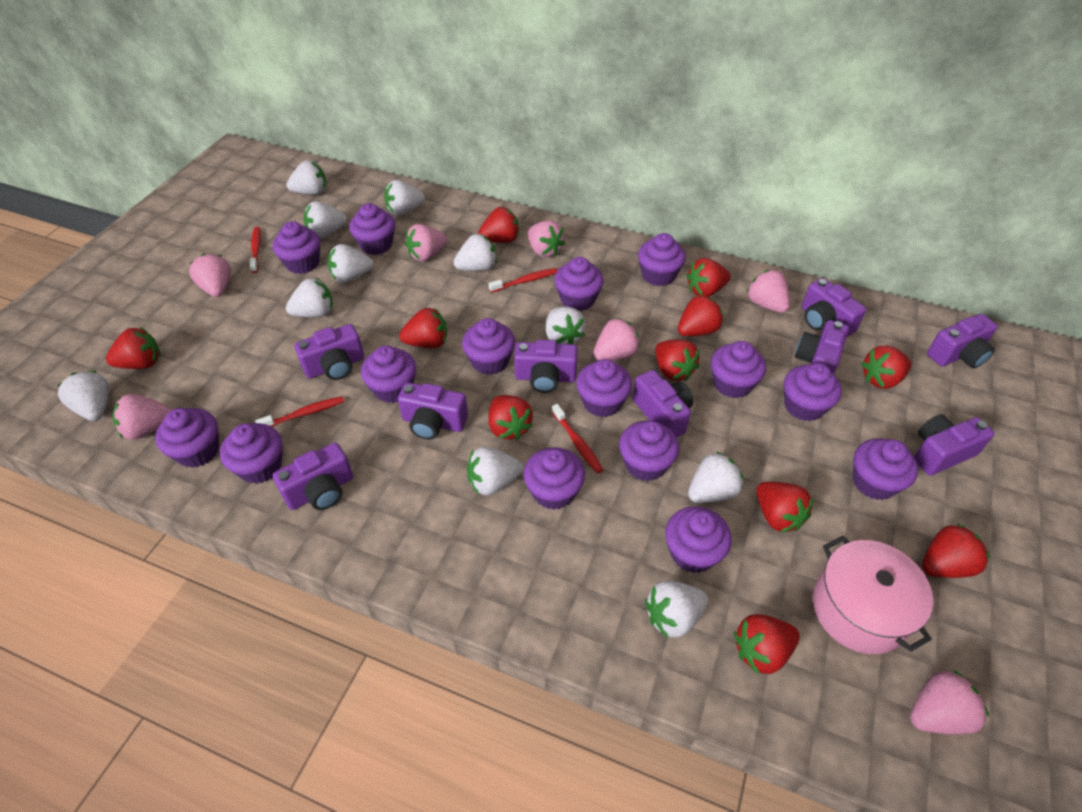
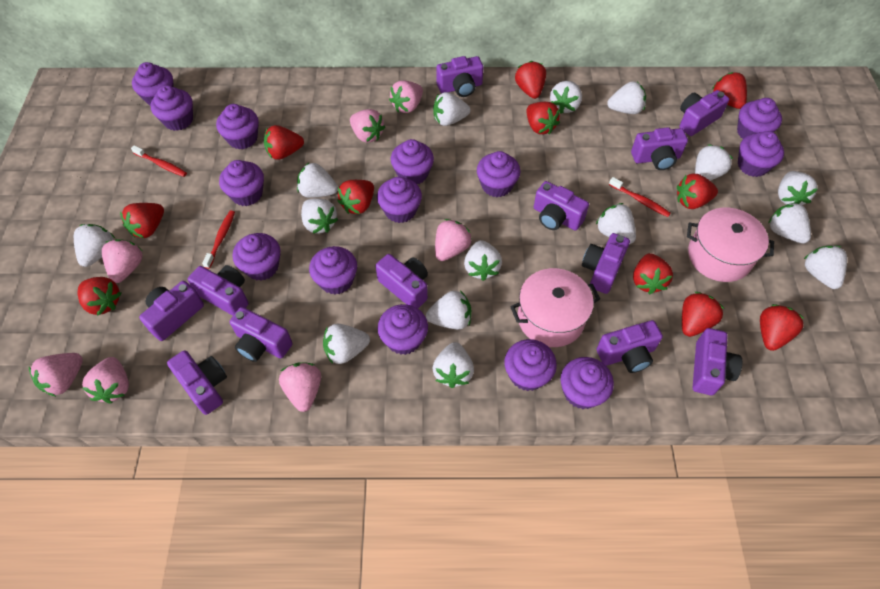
pink pot: [813,536,933,654] = 1 -> [510,268,600,347] [687,208,774,282] = 2
purple camera: [273,442,353,510] [294,324,364,380] [398,382,468,440] [514,340,578,393] [633,370,693,437] [795,320,849,374] [802,278,866,337] [914,414,994,476] [927,314,998,369] = 9 -> [139,281,204,341] [167,350,227,415] [188,265,249,316] [230,307,292,362] [376,254,428,308] [437,56,484,97] [534,181,589,230] [582,233,630,294] [597,320,663,373] [631,127,688,170] [679,90,729,136] [693,328,742,395] = 12
purple cupcake: [155,408,219,468] [220,423,282,484] [273,221,320,274] [349,203,395,255] [361,345,416,403] [462,318,515,375] [523,447,585,510] [554,257,604,311] [576,359,632,417] [619,421,679,481] [638,233,686,286] [665,506,732,573] [711,341,766,398] [784,363,842,421] [853,438,918,500] = 15 -> [132,62,174,106] [151,85,193,131] [216,104,259,149] [219,160,264,206] [233,233,280,281] [309,246,357,295] [377,177,422,223] [377,304,428,355] [391,139,434,184] [477,151,520,197] [504,339,557,391] [560,357,614,409] [737,98,782,139] [738,131,784,177] = 14
red toothbrush: [250,227,261,273] [255,396,344,427] [488,268,558,293] [552,404,603,474] = 4 -> [131,145,187,177] [202,211,235,269] [609,177,671,217] = 3
white strawberry: [57,371,110,421] [286,160,327,195] [286,278,333,317] [304,201,347,238] [328,244,374,283] [384,180,425,216] [454,234,497,271] [467,447,523,495] [545,306,585,344] [645,581,708,638] [688,451,743,503] = 11 -> [74,224,115,267] [297,163,338,198] [301,198,338,234] [323,324,370,364] [426,290,471,329] [433,92,470,126] [433,342,474,388] [464,240,502,281] [550,81,582,113] [596,203,636,244] [607,81,646,114] [695,144,733,181] [769,202,811,243] [778,171,818,205] [804,246,847,289] = 15

